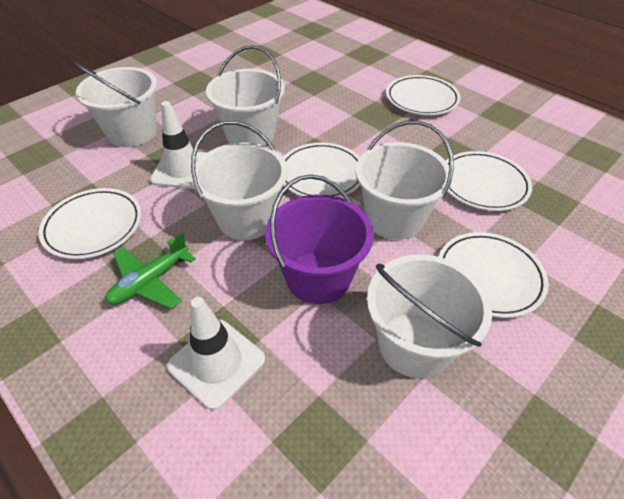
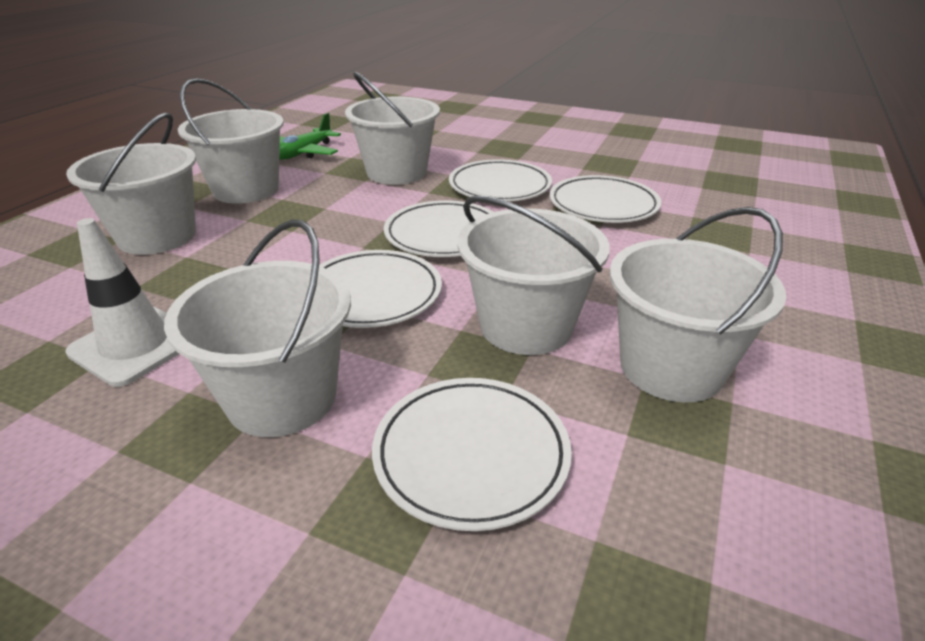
purple bucket: [265,174,374,304] = 1 -> none = 0
white bucket: [74,62,157,147] [191,121,288,240] [206,45,285,146] [355,121,454,240] [367,255,492,378] = 5 -> [66,113,196,255] [164,219,351,437] [178,78,284,204] [345,72,440,185] [458,196,610,355] [609,207,786,402] = 6
white traffic cone: [150,101,206,189] [167,297,265,410] = 2 -> [65,218,179,387] = 1

